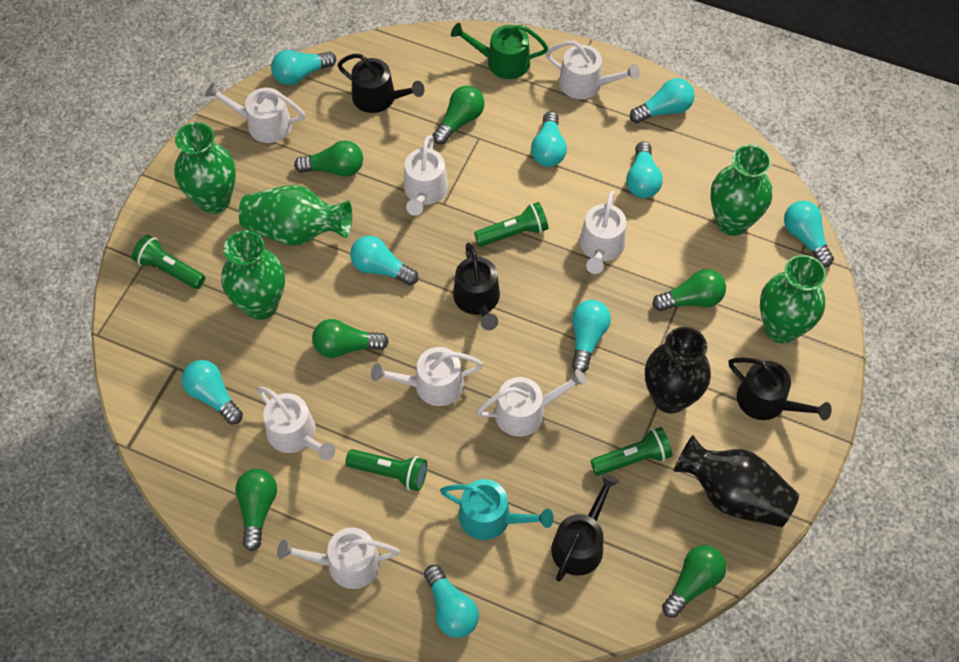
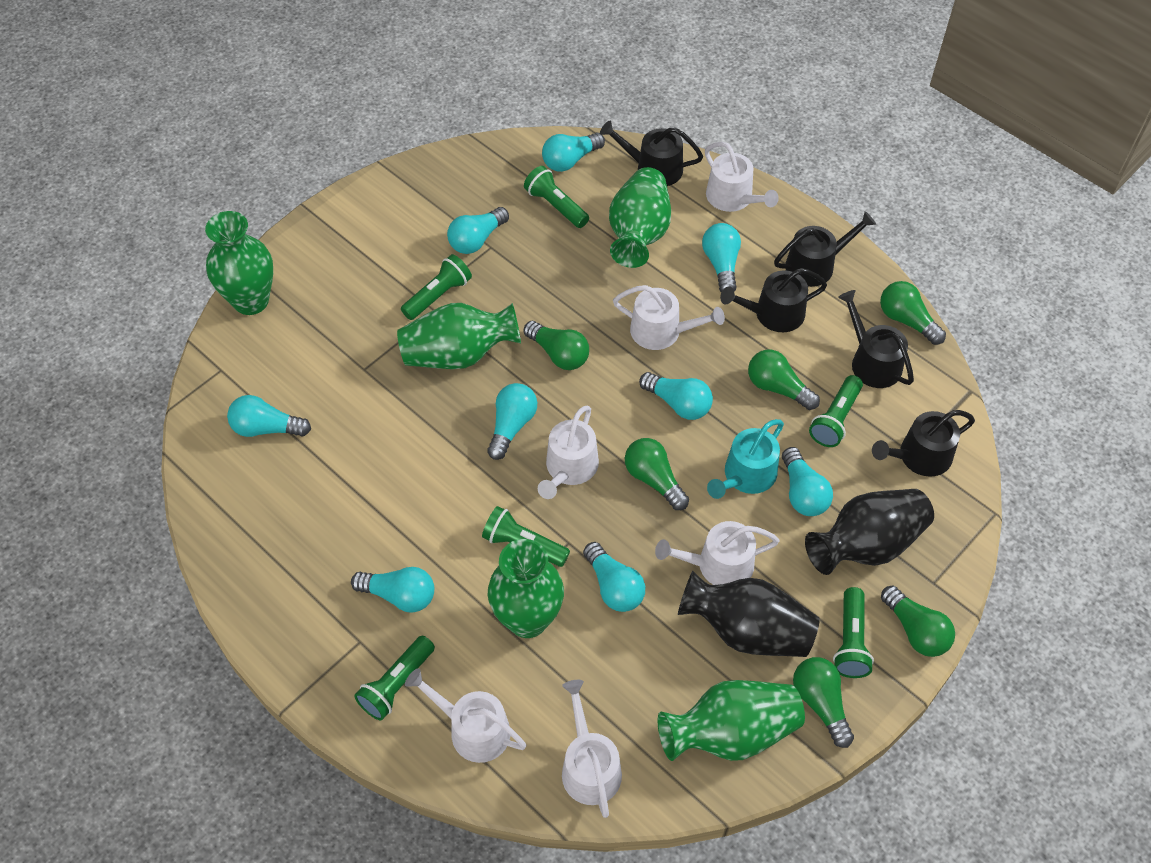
black watering can: [337,54,424,113] [453,243,500,330] [551,473,619,582] [729,358,832,421] = 4 -> [600,121,703,186] [720,268,827,332] [774,211,876,287] [838,290,914,388] [872,410,975,477] = 5
green flashlight: [132,235,205,289] [345,449,427,491] [474,202,548,247] [590,427,672,476] = 4 -> [354,636,435,721] [401,254,472,320] [482,506,570,567] [524,166,589,228] [809,375,863,447] [833,587,874,678] = 6
green watering can: [451,23,548,79] = 1 -> none = 0
white watering can: [205,83,305,143] [257,387,335,461] [277,527,400,589] [371,347,483,406] [404,135,448,216] [477,369,587,437] [546,41,640,99] [580,191,626,274] = 8 -> [405,668,526,763] [538,406,599,499] [562,680,622,818] [613,285,725,350] [655,521,779,585] [705,142,779,212] = 6

